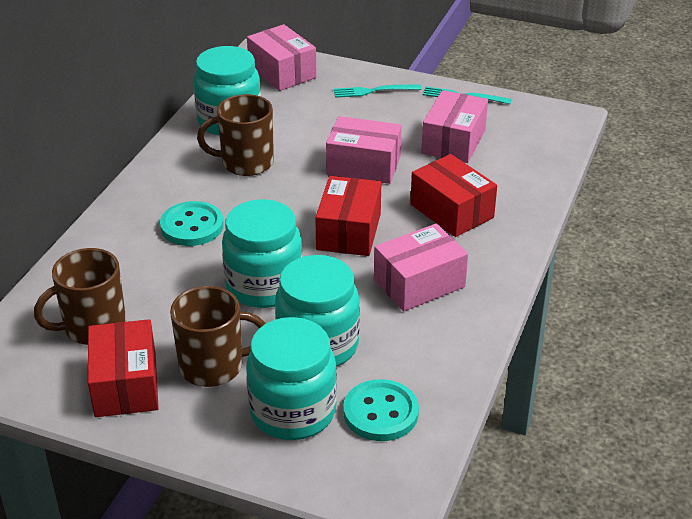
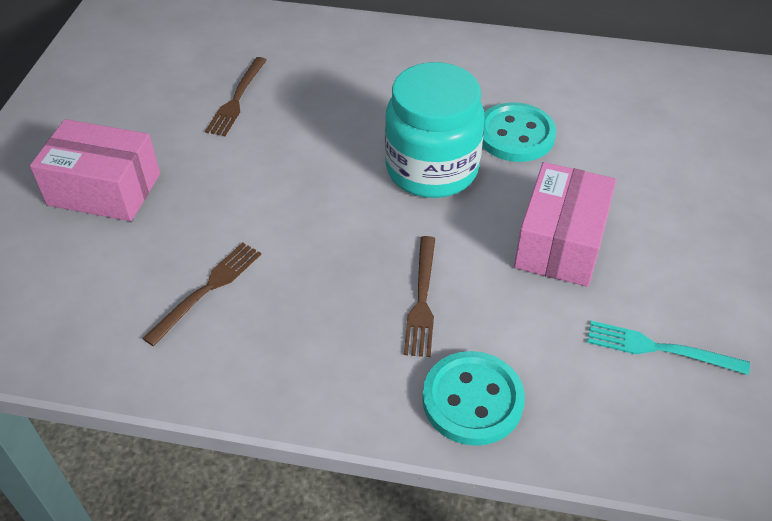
brown fork: none = 0 -> [142,243,261,346] [205,57,267,136] [404,236,435,357] = 3
brown mug: [34,248,126,345] [170,286,266,387] [197,94,274,176] = 3 -> none = 0
pink box: [247,24,317,91] [326,116,402,184] [374,223,468,311] [421,90,488,163] = 4 -> [30,119,160,221] [514,162,616,287] = 2
red box: [88,319,159,417] [315,176,381,256] [410,154,497,237] = 3 -> none = 0
turquoise fork: [334,84,422,98] [423,87,511,104] = 2 -> [587,321,750,375] = 1
turquoise jar: [194,46,261,135] [222,199,303,308] [246,317,337,440] [275,255,360,367] = 4 -> [385,62,484,198] = 1

